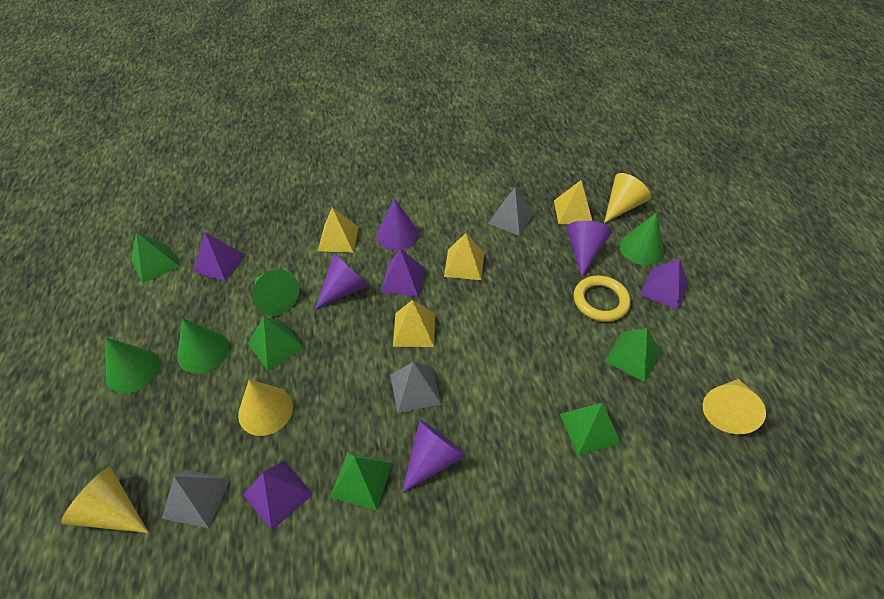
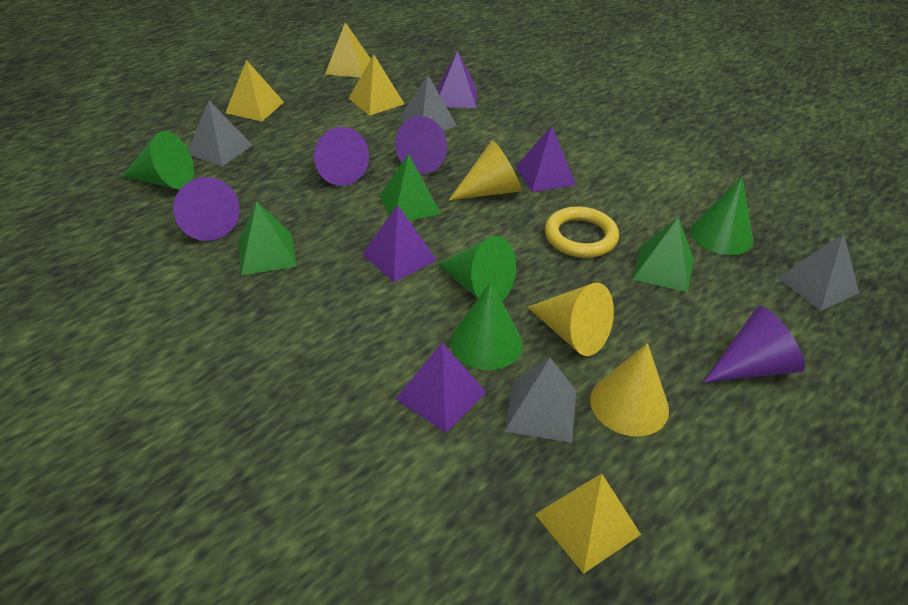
green pyramid: [131,232,180,283] [248,317,304,371] [330,452,392,510] [560,403,621,456] [605,328,660,382] = 5 -> [238,201,297,275] [379,154,441,221] [632,217,694,292] = 3
grey pyramid: [162,470,230,528] [390,362,441,413] [488,187,533,236] = 3 -> [189,100,252,167] [399,75,457,130] [504,358,576,443] [778,233,859,311] = 4
yellow cone: [61,467,149,533] [238,380,293,436] [604,173,651,223] [703,379,766,434] = 4 -> [449,140,522,200] [527,283,614,356] [590,343,669,437] = 3

